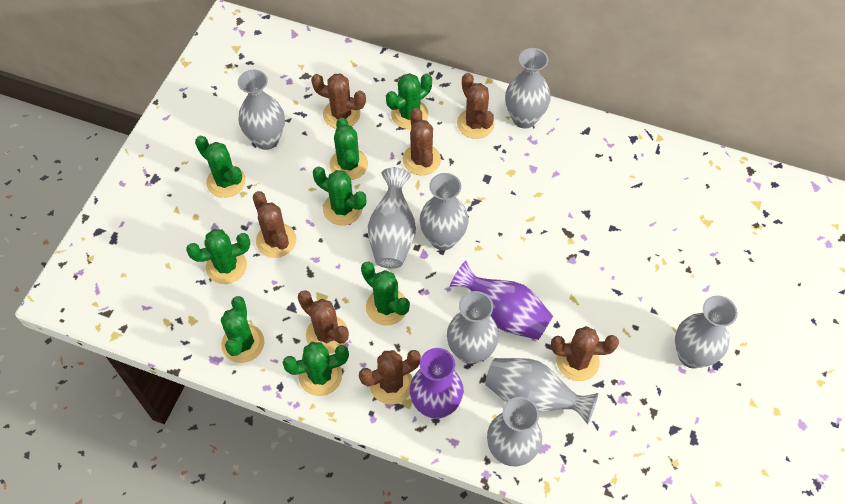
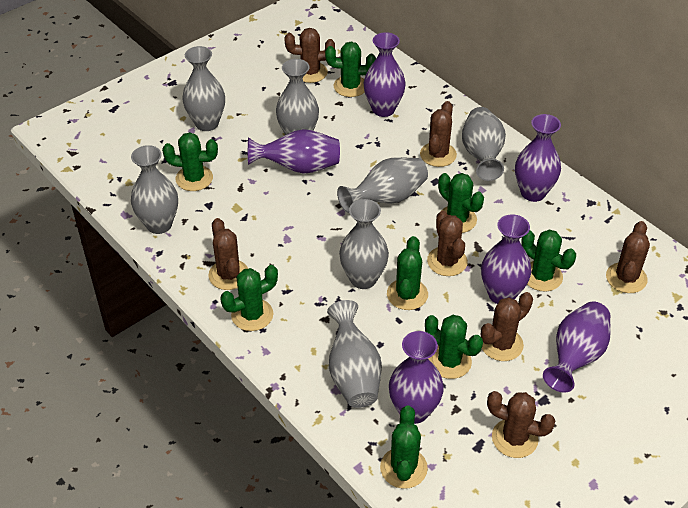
grey vase: [238,70,285,150] [368,168,416,268] [420,173,469,250] [447,291,499,364] [485,358,599,424] [487,397,542,466] [505,48,551,129] [675,296,738,368] = 8 -> [131,145,178,234] [182,46,225,131] [276,59,319,135] [327,300,382,408] [337,157,428,213] [339,199,389,289] [462,107,506,181] = 7
purple vase: [410,348,463,419] [450,261,553,340] = 2 -> [248,129,340,174] [364,32,406,117] [389,331,444,424] [481,214,531,304] [515,114,561,202] [543,301,611,393] = 6

